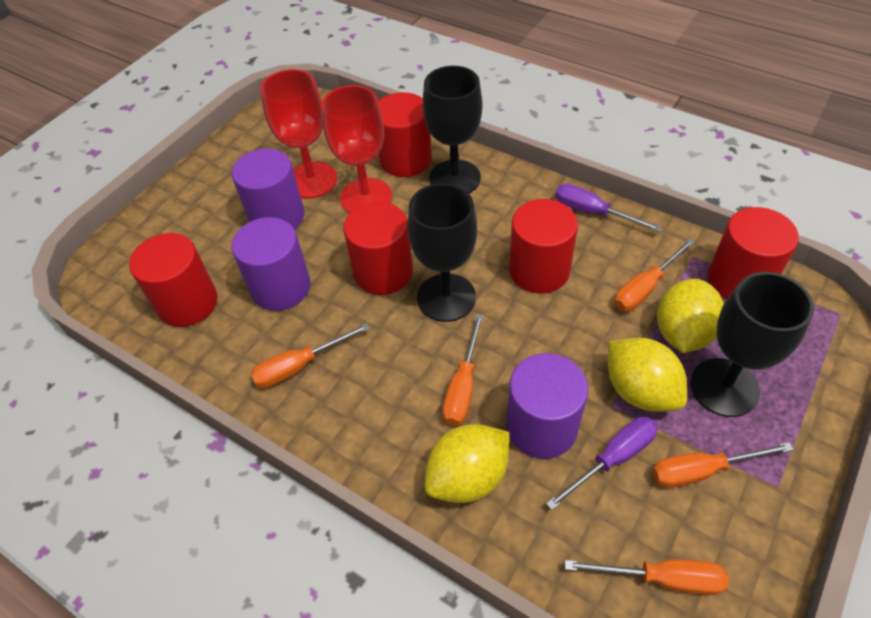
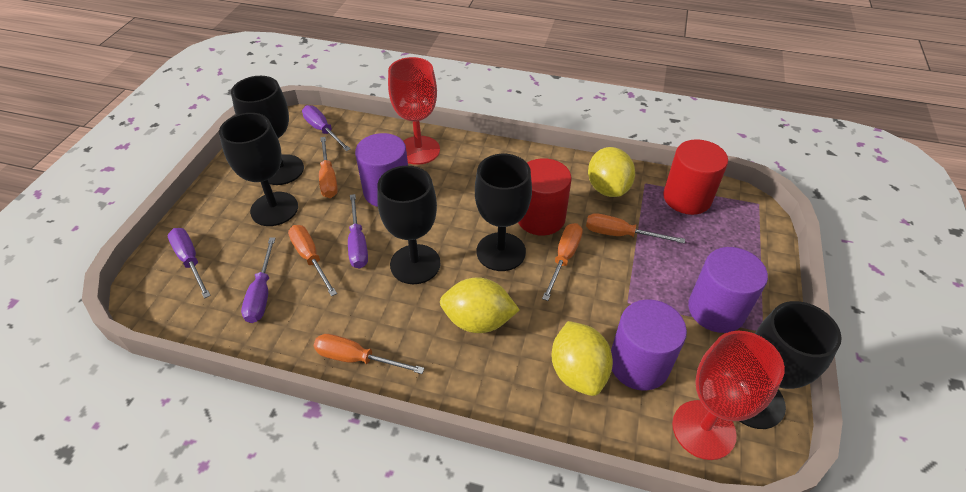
black goblet: [408,183,477,322] [423,66,483,193] [690,272,814,417] = 3 -> [219,113,298,226] [231,76,304,185] [377,166,441,284] [475,154,532,271] [739,301,842,429] = 5
purple screwdriver: [546,417,658,510] [555,184,662,232] = 2 -> [168,228,211,299] [241,237,276,323] [302,105,350,151] [348,194,368,268] = 4
red cylinder: [129,233,218,327] [343,202,413,295] [378,92,432,177] [509,199,578,294] [708,207,799,299] = 5 -> [518,158,572,236] [663,139,728,215] = 2

